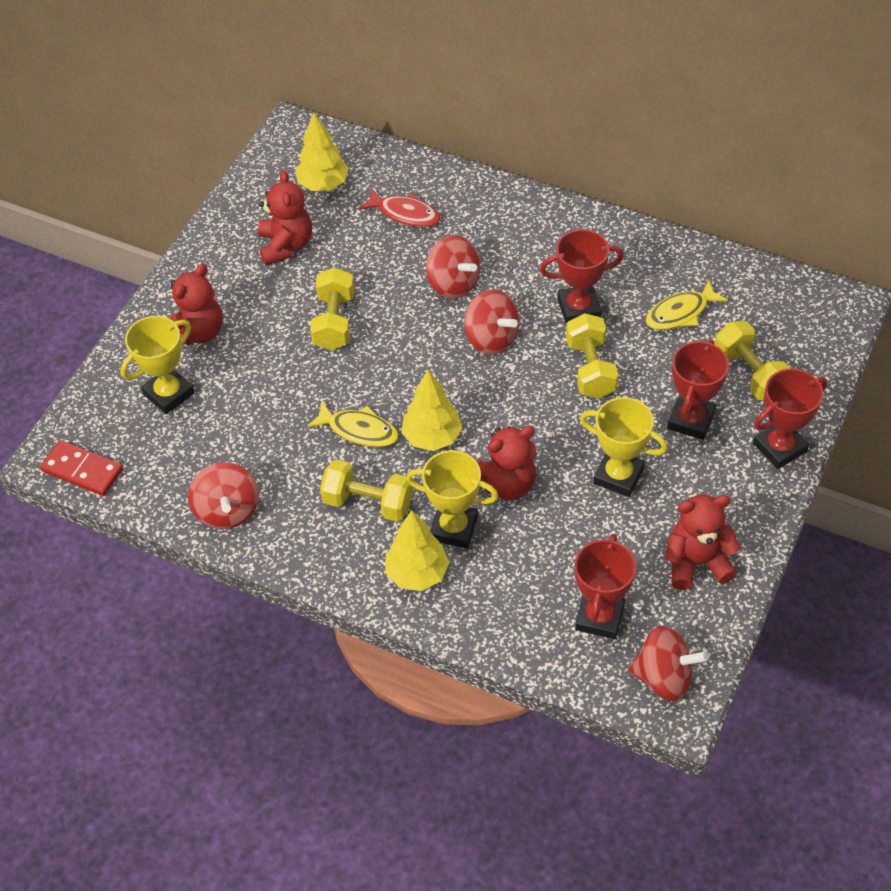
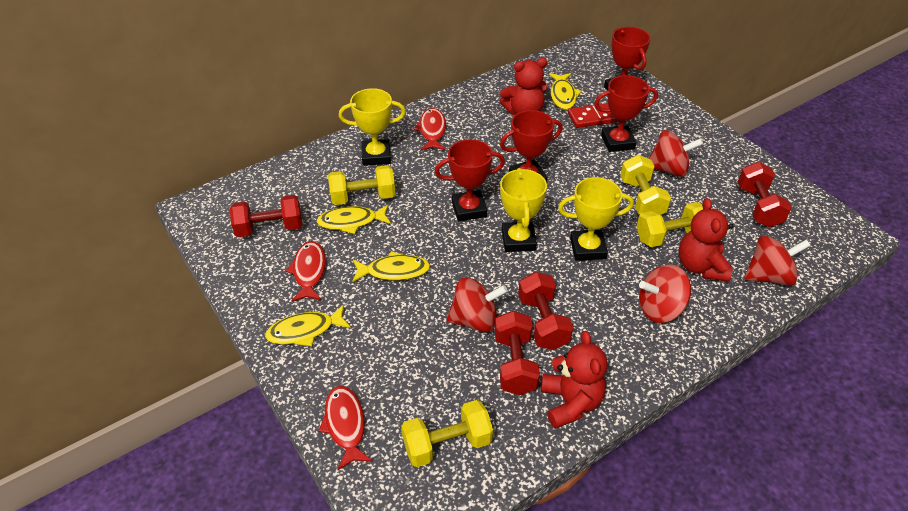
red dumbbell: none = 0 -> [230,195,302,237] [495,311,540,395] [518,272,573,350] [738,162,792,227] = 4
red fish: [358,188,440,227] = 1 -> [285,241,326,302] [319,386,373,470] [413,108,446,150] = 3
red teddy bear: [169,264,223,345] [258,170,312,265] [476,426,537,500] [665,495,741,590] = 4 -> [500,58,547,115] [541,331,607,429] [679,198,734,282] = 3
yellow fish: [307,401,399,447] [645,280,728,330] = 2 -> [265,304,351,346] [316,204,391,234] [352,251,430,282] [549,73,581,110] = 4
yellow tree: [295,112,349,191] [385,510,449,591] [401,370,462,451] = 3 -> none = 0

